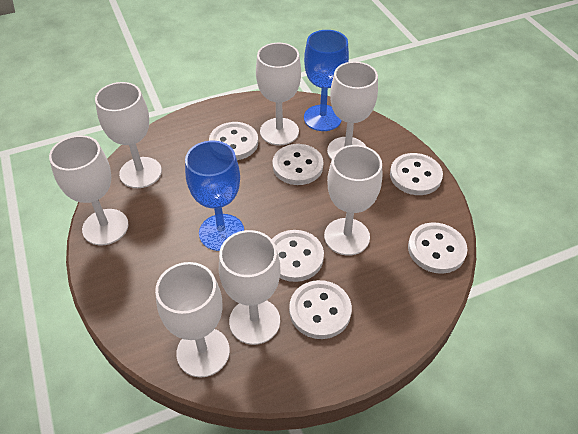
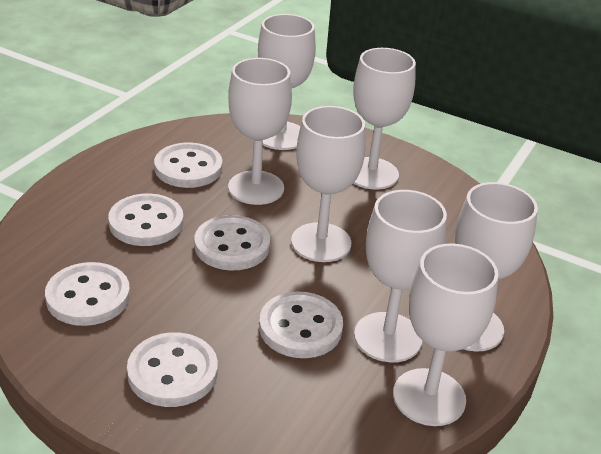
blue goblet: [185,141,244,251] [304,30,349,131] = 2 -> none = 0

